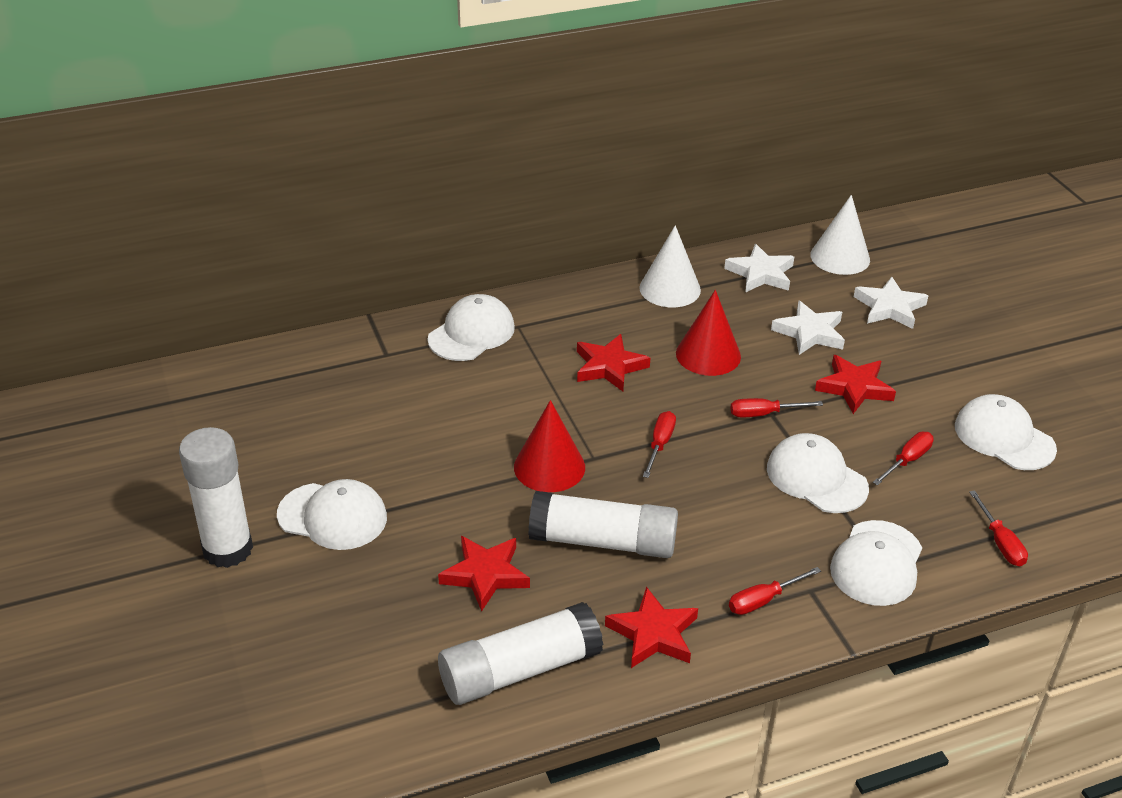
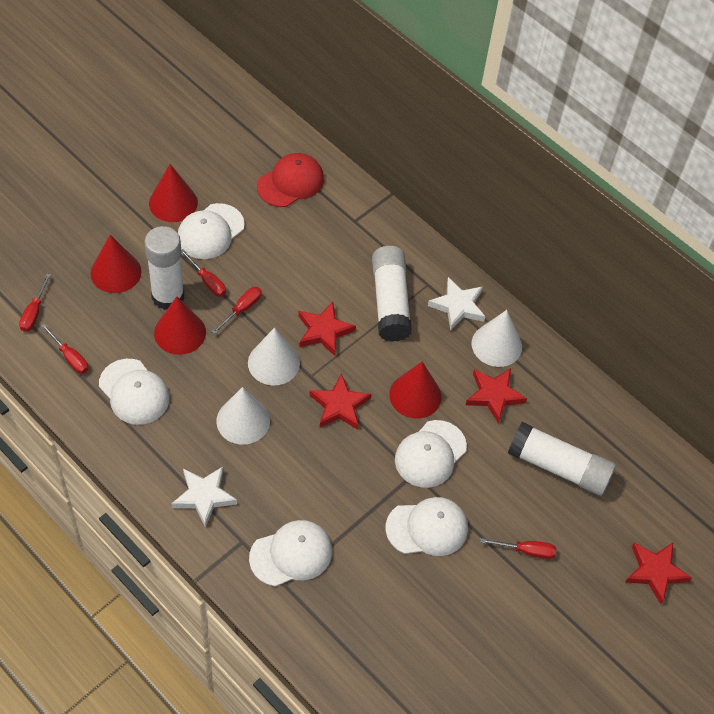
red cap: none = 0 -> [257,153,324,207] = 1
red cone: [514,400,585,492] [676,290,741,376] = 2 -> [91,235,141,293] [149,164,198,222] [154,297,206,355] [389,362,441,419] = 4
white cone: [639,225,701,307] [810,195,870,275] = 2 -> [216,387,270,445] [248,328,300,385] [472,310,522,367] = 3
white star: [724,244,794,293] [771,301,845,355] [854,277,928,329] = 3 -> [171,467,237,528] [428,277,486,330] = 2

